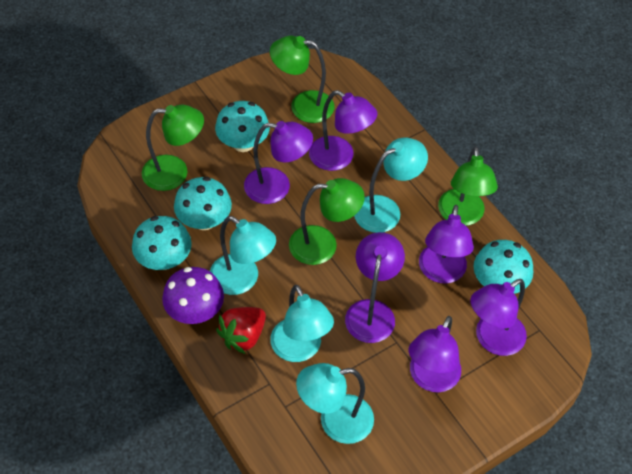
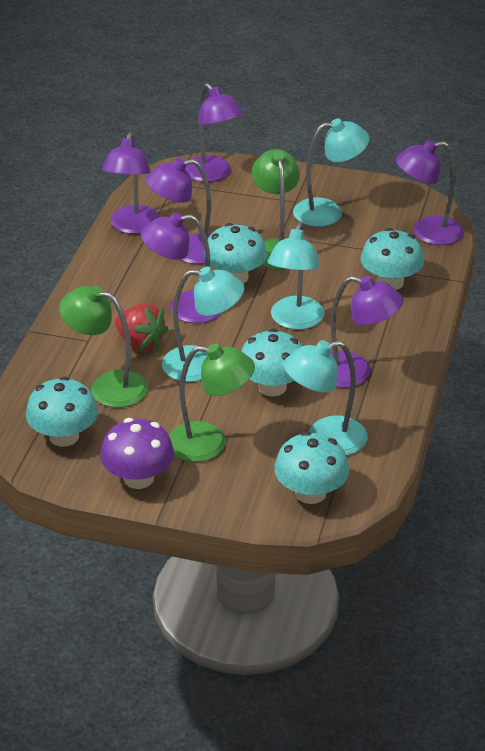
green lamp: [142,105,204,191] [270,36,334,123] [289,178,365,265] [438,146,498,226] = 4 -> [59,286,148,408] [169,343,255,462] [252,149,300,269] = 3
turquoise mushroom: [132,216,192,270] [174,177,232,230] [215,101,270,152] [473,240,533,294] = 4 -> [26,377,98,447] [204,223,267,283] [241,329,302,397] [274,431,349,504] [361,228,424,290] = 5

